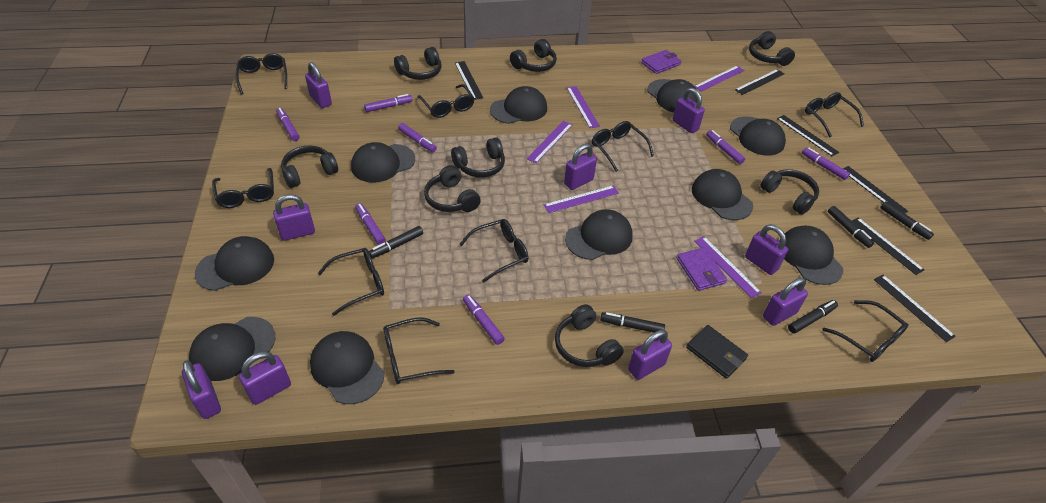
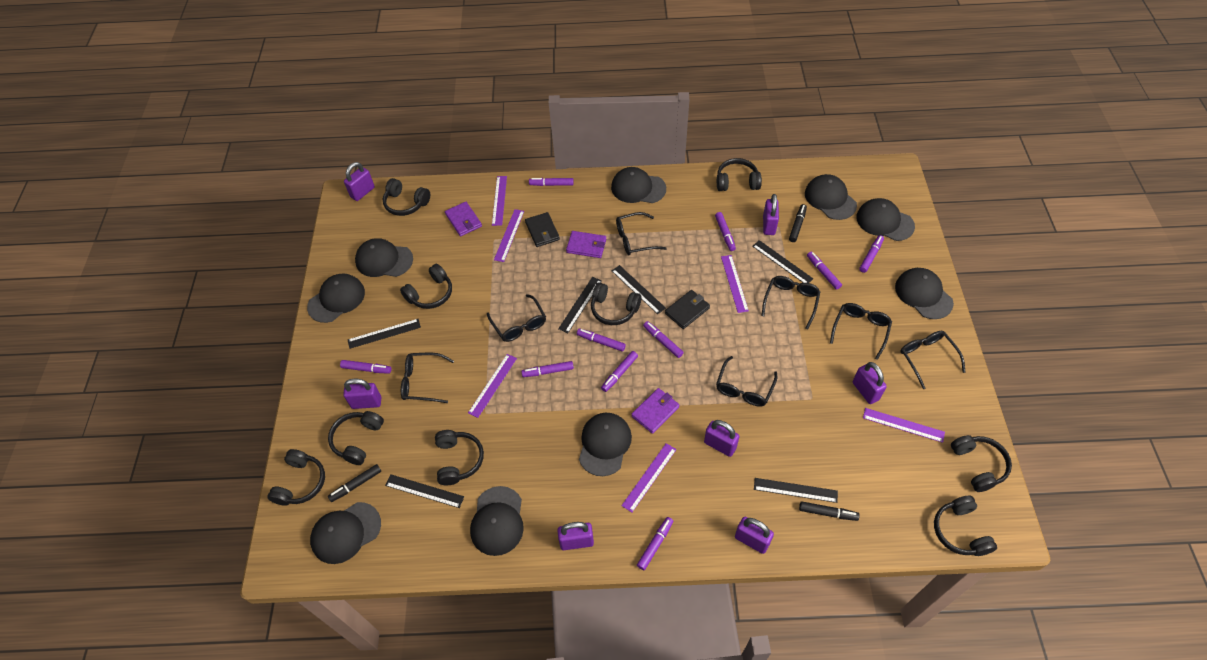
black cap: [189,317,276,381] [195,236,274,291] [310,331,385,404] [351,142,415,183] [490,86,547,124] [565,209,633,260] [647,79,697,112] [692,169,753,220] [730,117,786,156] [779,225,843,285] = 10 -> [307,274,365,323] [310,502,381,564] [355,238,413,277] [470,486,524,556] [579,413,632,476] [611,167,666,203] [805,174,857,220] [856,198,915,241] [895,268,954,319] = 9
black glasses: [212,168,274,208] [236,53,287,95] [317,248,384,316] [383,317,455,384] [417,84,475,118] [459,219,529,283] [592,121,654,172] [805,92,864,138] [822,300,909,362] = 9 -> [401,353,454,403] [487,294,546,342] [616,212,667,255] [716,356,777,407] [762,276,820,329] [830,303,892,360] [900,331,966,389] = 7
black headphones: [281,145,338,188] [394,47,442,80] [424,165,481,212] [451,137,505,178] [510,39,557,72] [555,304,624,367] [749,31,795,66] [760,169,819,215] = 8 -> [268,449,325,506] [328,411,384,465] [382,178,430,216] [400,264,452,309] [435,430,484,485] [591,282,642,325] [717,158,762,191] [934,496,997,556] [951,435,1012,492] = 9
black marker: [369,226,423,259] [600,312,665,333] [788,300,838,334] [828,206,874,248] [880,201,934,240] = 5 -> [328,464,381,502] [789,204,807,242] [799,501,860,521] = 3
black wallet: [686,325,748,379] = 1 -> [525,212,560,247] [665,290,710,329] = 2
purple marker: [276,108,299,141] [355,203,386,245] [364,94,413,112] [398,123,437,152] [463,294,505,345] [706,130,745,164] [802,148,850,180] = 7 -> [340,360,392,374] [521,361,574,377] [529,178,574,186] [577,329,626,351] [601,351,638,392] [637,517,673,570] [643,321,684,358] [715,212,736,251] [807,251,842,290] [859,235,884,273] = 10
purple padlock: [182,360,221,419] [239,351,291,405] [273,194,315,241] [305,62,332,108] [564,144,597,190] [628,330,672,380] [673,88,705,133] [745,224,788,275] [763,278,808,326] = 9 -> [343,379,381,409] [344,162,375,201] [557,522,594,550] [704,420,740,457] [735,517,774,554] [763,194,779,235] [853,362,887,404] = 7
purple ruler: [526,121,573,163] [544,185,619,213] [567,86,600,128] [695,66,744,92] [695,236,762,298] = 5 -> [468,354,517,418] [492,176,507,226] [494,209,524,262] [621,443,676,512] [721,255,749,313] [863,408,945,443] = 6
purple wallet: [641,50,682,74] [677,247,727,291] = 2 -> [445,202,482,236] [566,231,606,258] [631,388,679,434] = 3

